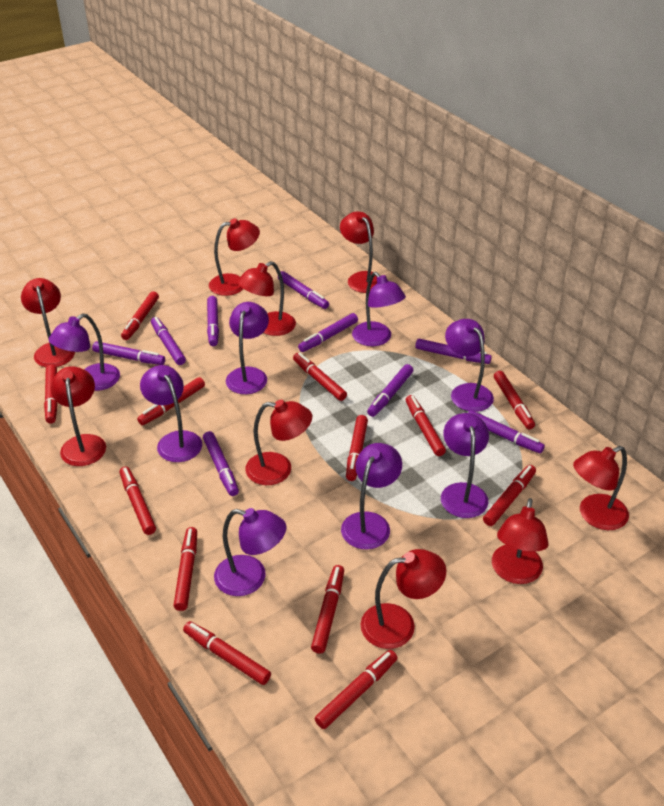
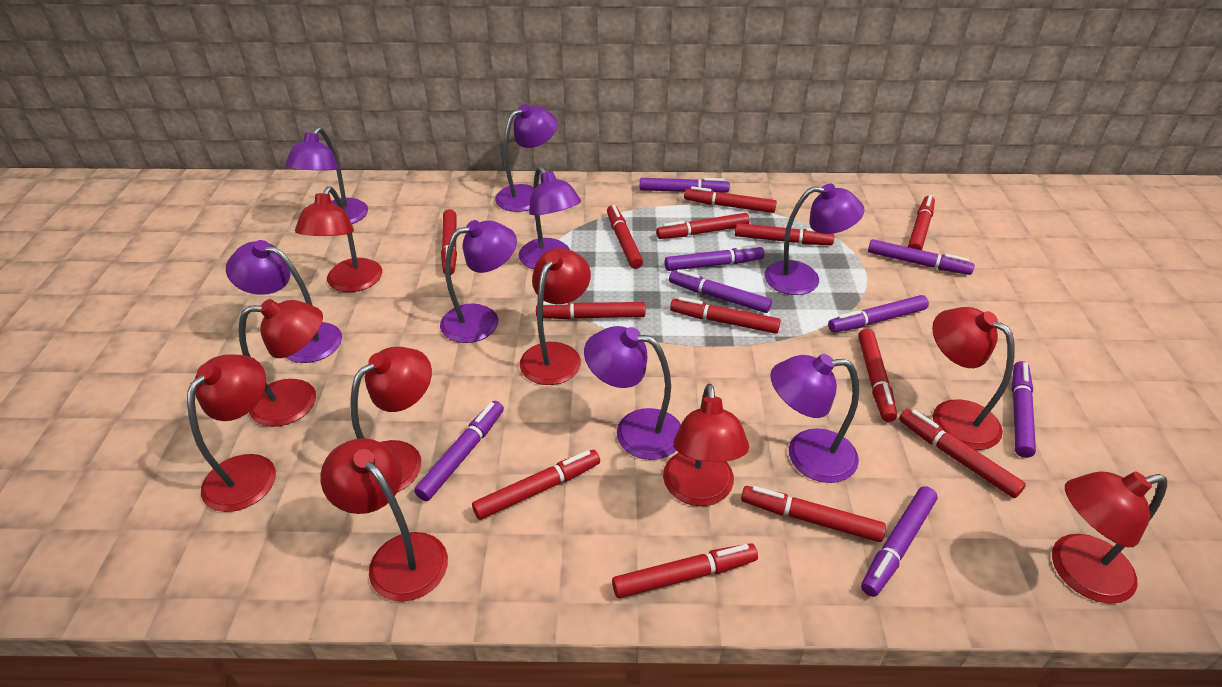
purple marker: [92,341,165,365] [151,317,186,365] [203,431,239,496] [207,296,219,346] [278,271,329,309] [298,313,358,352] [367,364,413,417] [415,339,492,364] [468,410,545,453] = 9 -> [414,401,504,501] [640,178,730,193] [665,245,765,271] [669,269,772,313] [828,295,929,332] [861,486,938,597] [868,239,975,275] [1012,361,1036,458] = 8

